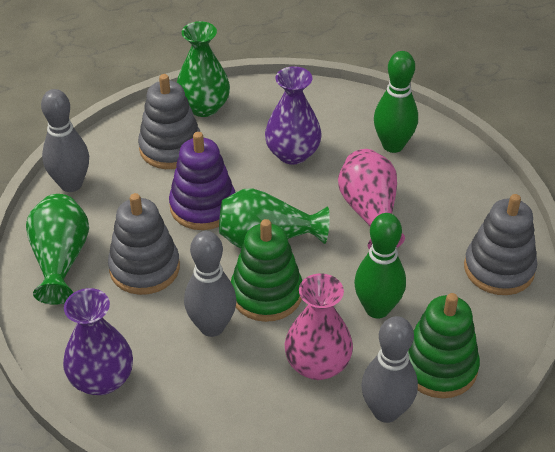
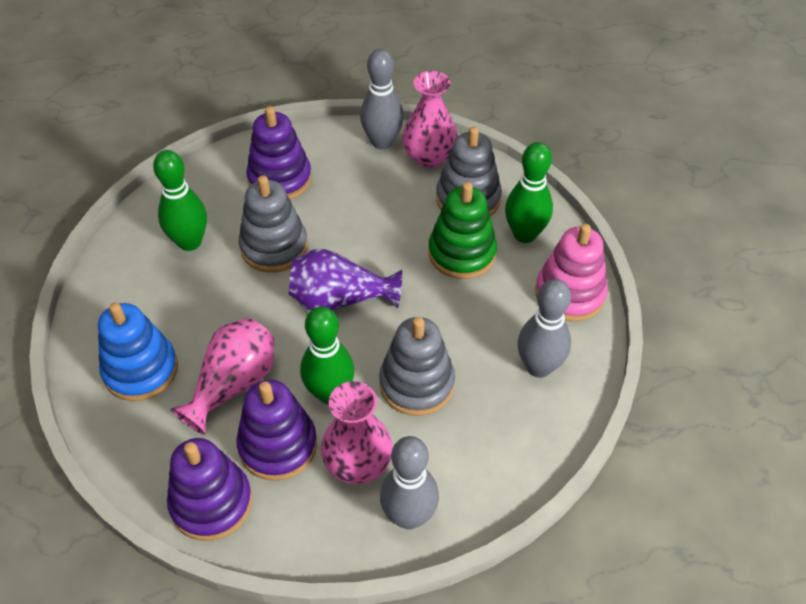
blue stacking toy: none = 0 -> [98,302,178,401] = 1
green bowling pin: [354,213,406,319] [374,51,418,153] = 2 -> [153,150,207,251] [300,306,355,404] [505,142,553,243] = 3
green stacking toy: [231,219,302,322] [408,293,480,398] = 2 -> [429,182,497,279] = 1
green vase: [26,194,89,305] [177,21,230,117] [219,188,330,248] = 3 -> none = 0
pink stacking toy: none = 0 -> [535,224,608,322] = 1
pink vase: [285,273,353,380] [338,149,405,250] = 2 -> [170,318,275,435] [321,381,393,484] [402,71,458,168] = 3
purple stacking toy: [169,132,235,230] = 1 -> [167,438,252,541] [236,380,317,481] [246,106,312,200] = 3
purple vase: [63,288,133,395] [265,66,322,165] = 2 -> [289,249,402,310] = 1

